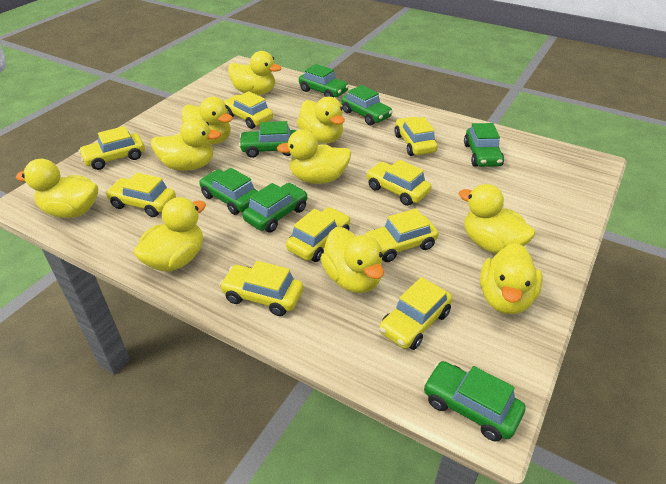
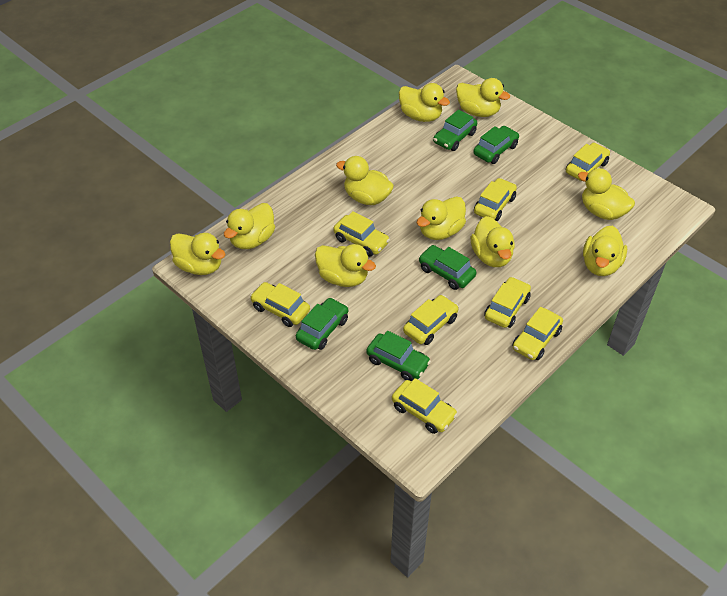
green car: [199,168,258,215] [239,121,296,158] [242,183,308,232] [299,64,349,97] [341,85,393,125] [423,361,525,442] [464,123,504,167] = 7 -> [296,298,348,350] [366,331,431,381] [418,245,476,290] [433,109,477,151] [473,126,519,164] = 5
yellow car: [78,126,145,170] [105,173,176,217] [219,261,304,316] [224,91,273,129] [286,207,350,262] [365,208,439,262] [366,160,431,206] [379,277,452,350] [394,117,438,156] = 9 -> [250,282,310,327] [333,211,390,257] [392,378,458,434] [403,295,459,345] [474,178,517,221] [484,277,531,328] [512,307,563,360] [566,143,610,181] = 8

